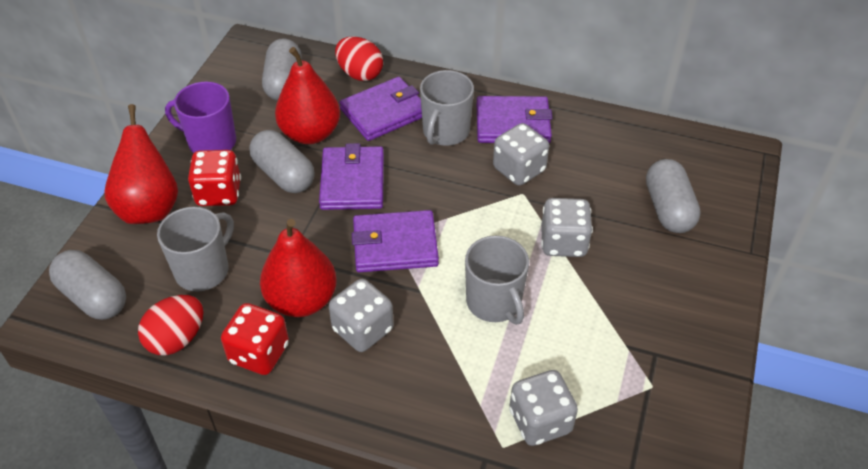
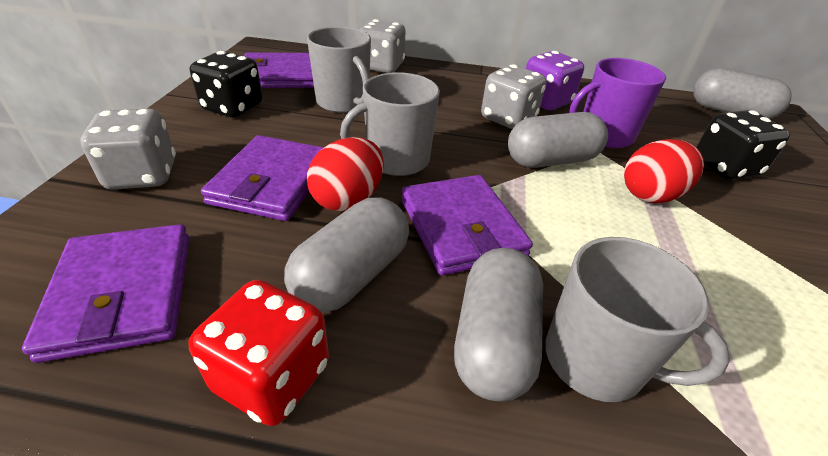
black dice: none = 0 -> [190,51,263,118] [696,110,790,180] = 2
grey dice: [329,279,394,352] [493,123,549,186] [509,370,578,446] [541,198,593,257] = 4 -> [80,109,176,190] [360,19,406,73] [481,64,546,129] = 3
purple dice: none = 0 -> [526,51,584,110] = 1
red dice: [188,150,241,206] [221,303,289,375] = 2 -> [188,280,329,426] = 1
red pear: [104,104,178,224] [260,219,337,317] [275,47,340,144] = 3 -> none = 0

